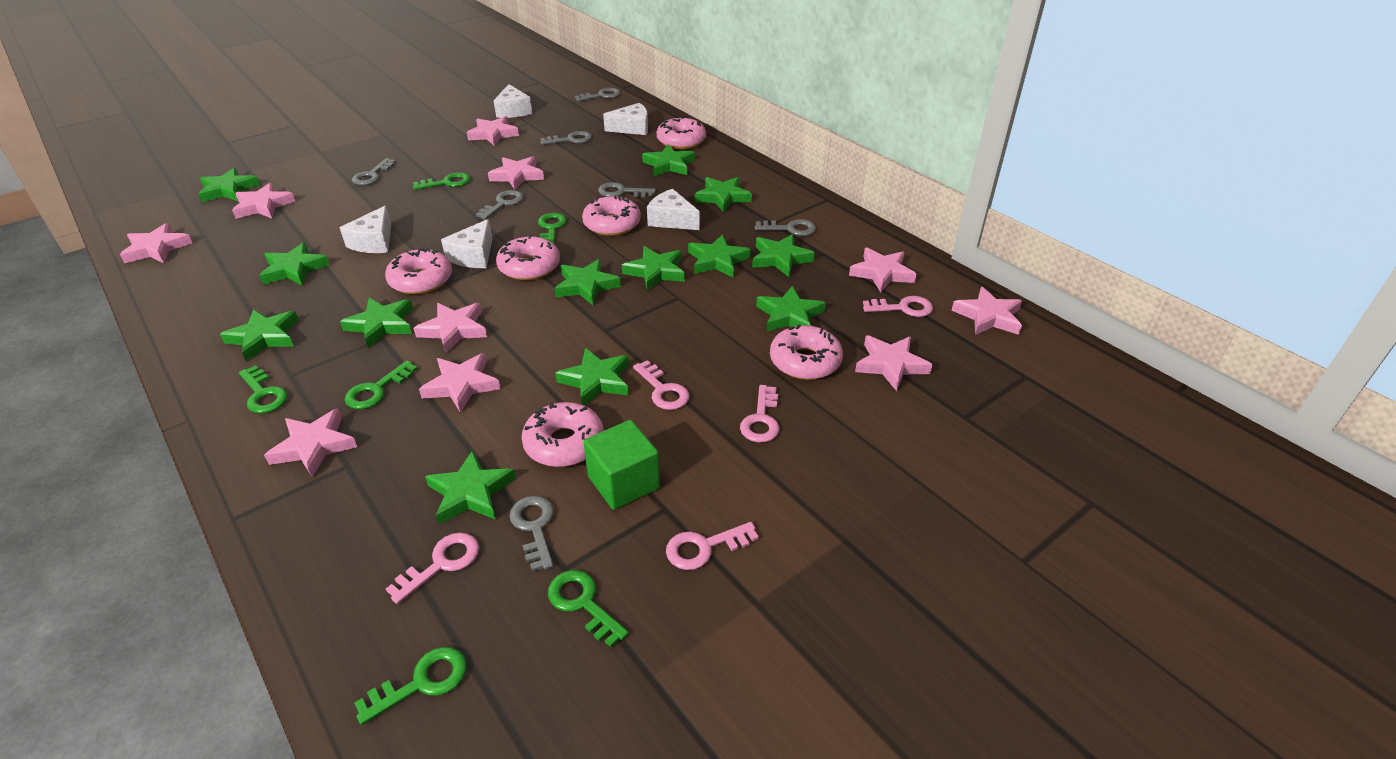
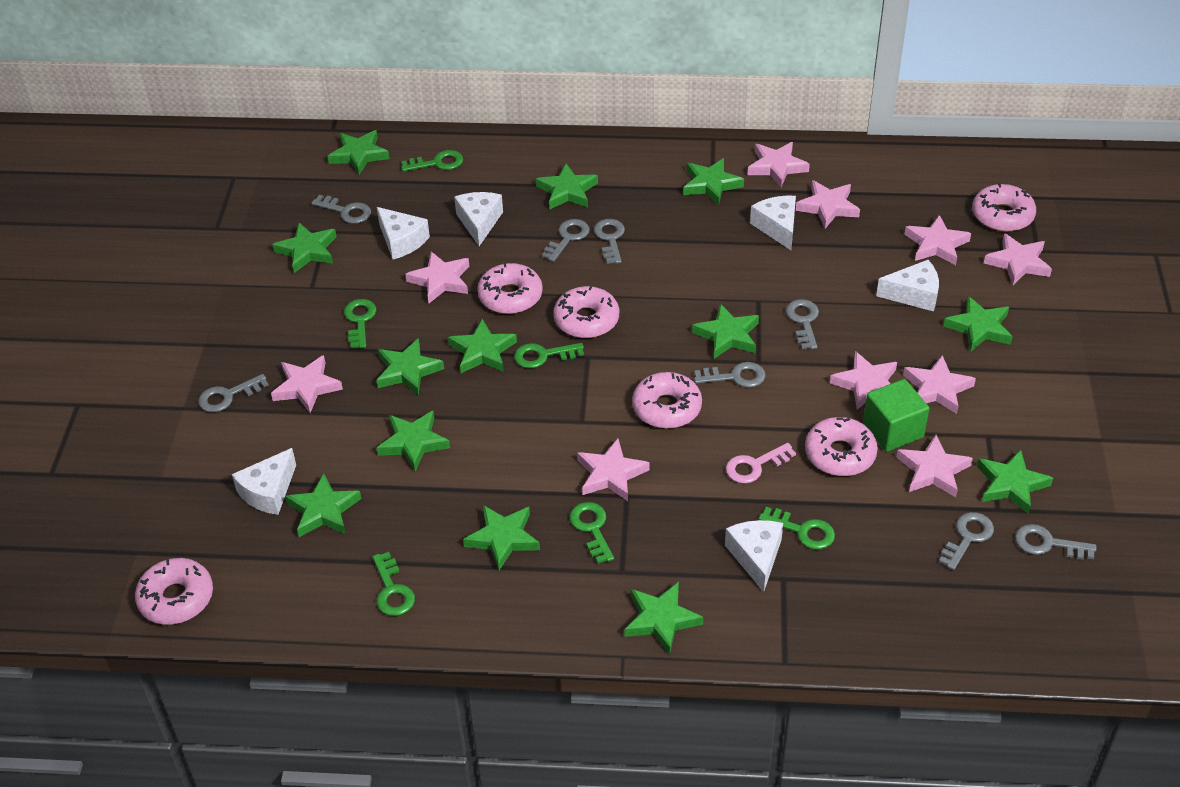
grey key: [352,158,396,185] [476,190,524,220] [509,496,554,572] [540,131,592,145] [575,88,621,102] [598,182,656,197] [755,219,816,236] = 7 -> [198,374,269,413] [311,195,371,224] [542,219,590,262] [594,219,625,264] [694,362,765,388] [786,299,819,349] [939,512,994,570] [1015,524,1096,560] = 8
pink key: [386,532,479,604] [633,360,690,410] [666,522,759,570] [740,385,779,443] [863,296,933,317] = 5 -> [726,443,796,484] = 1
white cheese: [340,206,391,253] [441,219,492,268] [493,84,532,118] [603,103,648,135] [647,189,700,230] = 5 -> [232,448,296,515] [377,207,430,259] [454,192,503,246] [725,520,783,592] [750,196,796,250] [876,260,939,312] = 6

